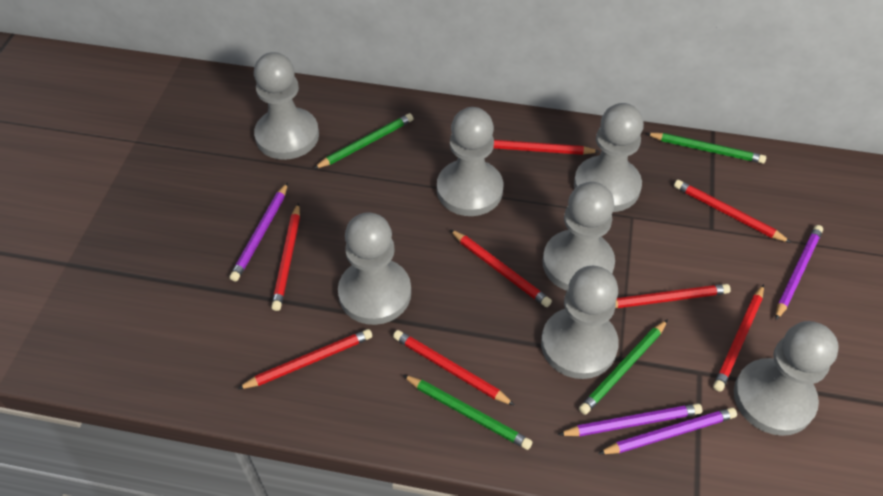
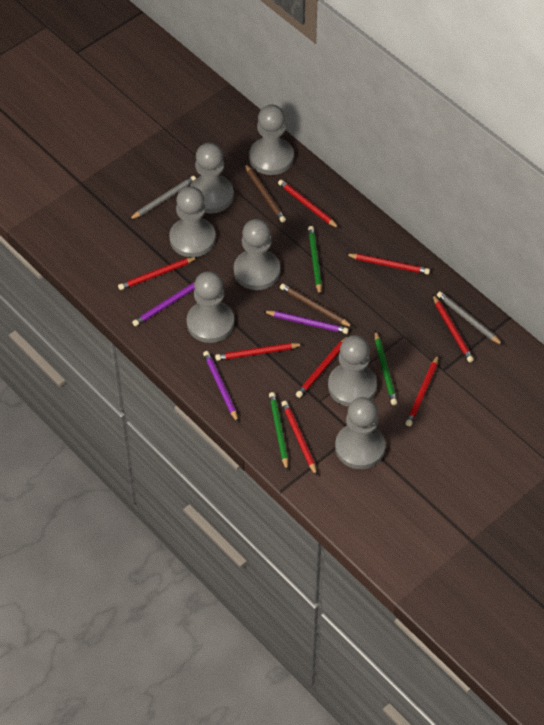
brown pencil: none = 0 -> [244,163,286,223] [280,284,353,327] = 2
green pencil: [313,113,413,169] [403,375,532,450] [579,319,668,415] [646,133,766,164] = 4 -> [269,392,288,470] [308,226,322,295] [375,331,397,405] = 3
grey pencil: none = 0 -> [129,176,196,220] [437,291,503,345] = 2
purple pencil: [230,182,288,282] [558,403,702,436] [598,407,737,454] [776,225,823,320] = 4 -> [132,282,195,326] [203,351,238,422] [263,311,349,334] = 3

